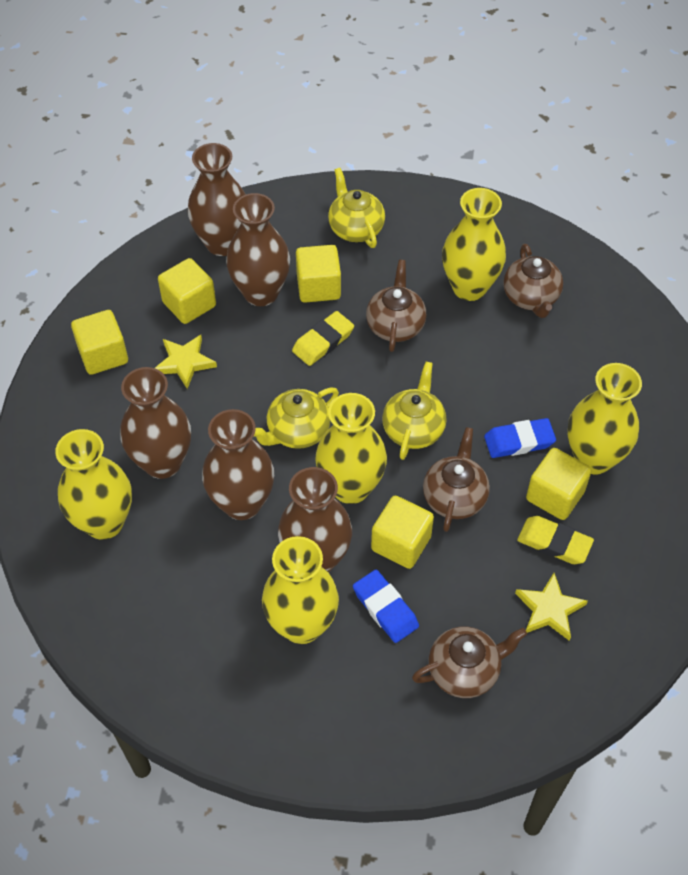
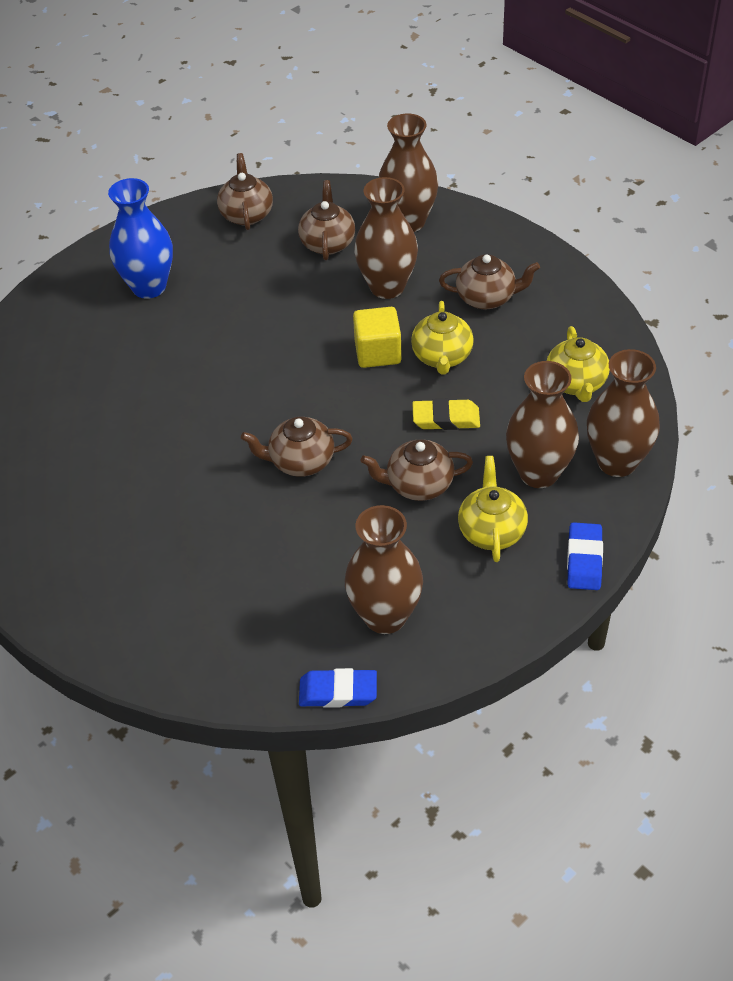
blue vase: none = 0 -> [108,178,173,299] = 1
brown teapot: [366,260,426,352] [412,627,527,698] [423,427,490,532] [503,244,563,318] = 4 -> [217,153,273,230] [241,417,353,477] [298,180,355,260] [360,439,473,501] [439,254,540,310] = 5
yellow cube: [71,310,128,375] [158,258,216,324] [296,245,341,303] [371,496,434,569] [526,448,592,520] = 5 -> [353,307,402,368] = 1
yellow eraser: [292,311,354,366] [517,516,594,564] = 2 -> [413,399,480,430] = 1
yellow star: [155,335,217,389] [515,573,588,641] = 2 -> none = 0
yellow vase: [55,429,132,540] [262,536,339,644] [315,393,387,504] [442,188,506,301] [568,363,642,475] = 5 -> none = 0

